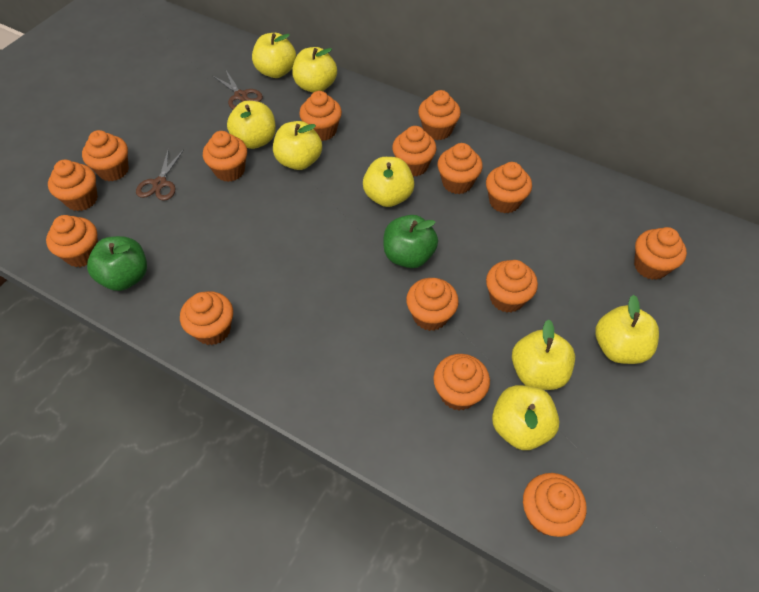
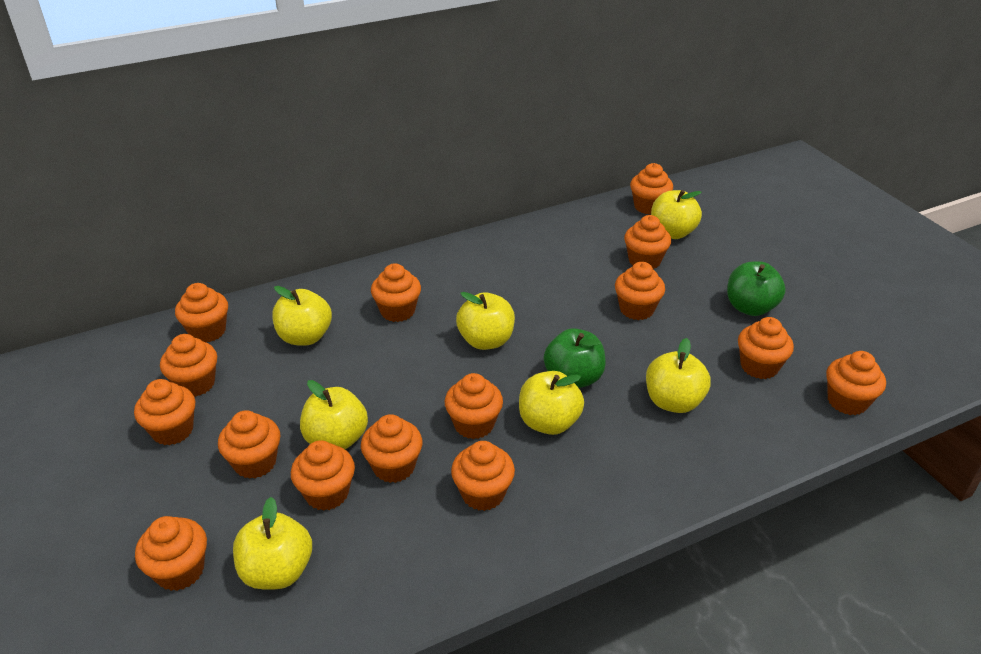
brown scissors: [136,150,184,201] [213,71,263,110] = 2 -> none = 0
yellow apple: [227,101,276,149] [252,33,296,78] [273,121,322,170] [292,47,337,93] [363,157,414,207] [492,385,559,450] [512,320,575,390] [595,295,659,364] = 8 -> [233,497,312,590] [272,286,332,346] [300,380,368,450] [456,292,515,350] [519,371,584,435] [646,338,711,413] [651,190,702,239] = 7

